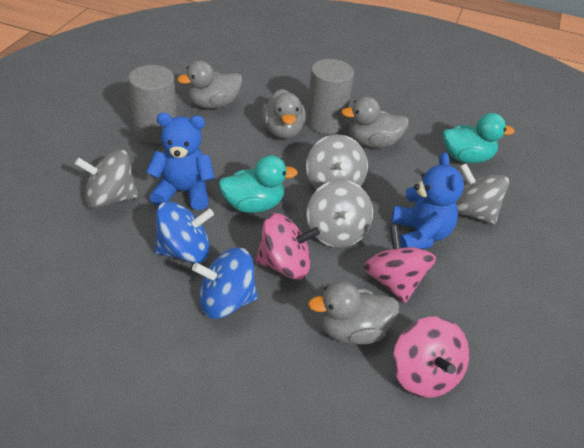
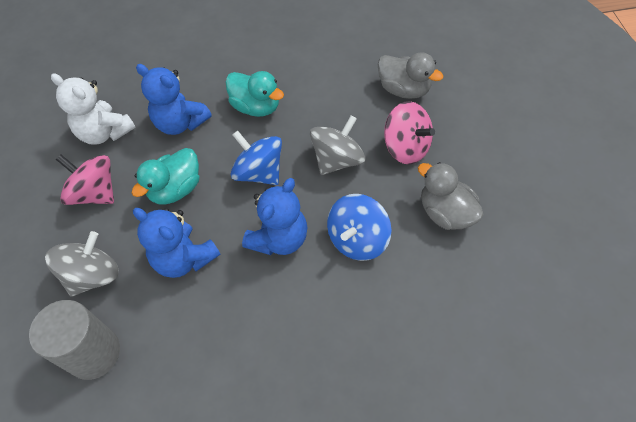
blue teddy bear: [146,113,215,210] [392,152,464,249] = 2 -> [133,208,220,278] [136,64,212,135] [242,178,308,255] = 3
grey cylinder: [128,65,177,144] [306,59,354,134] = 2 -> [29,300,120,380] = 1
grey duck: [177,61,242,109] [262,89,306,139] [308,281,399,345] [341,96,409,148] = 4 -> [377,52,443,99] [418,162,484,230] = 2
grey spinning top: [75,150,138,208] [306,134,368,190] [307,180,373,248] [456,163,509,225] = 4 -> [45,231,119,297] [310,115,365,175] = 2
pink spinning top: [256,213,320,279] [363,225,436,303] [393,316,469,398] = 3 -> [56,154,114,205] [384,101,435,164] = 2
white teddy bear: none = 0 -> [51,73,136,145] = 1

